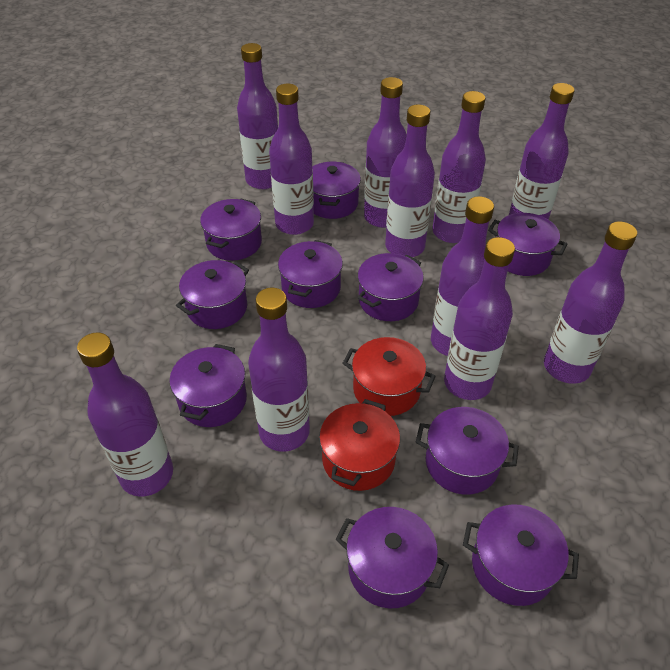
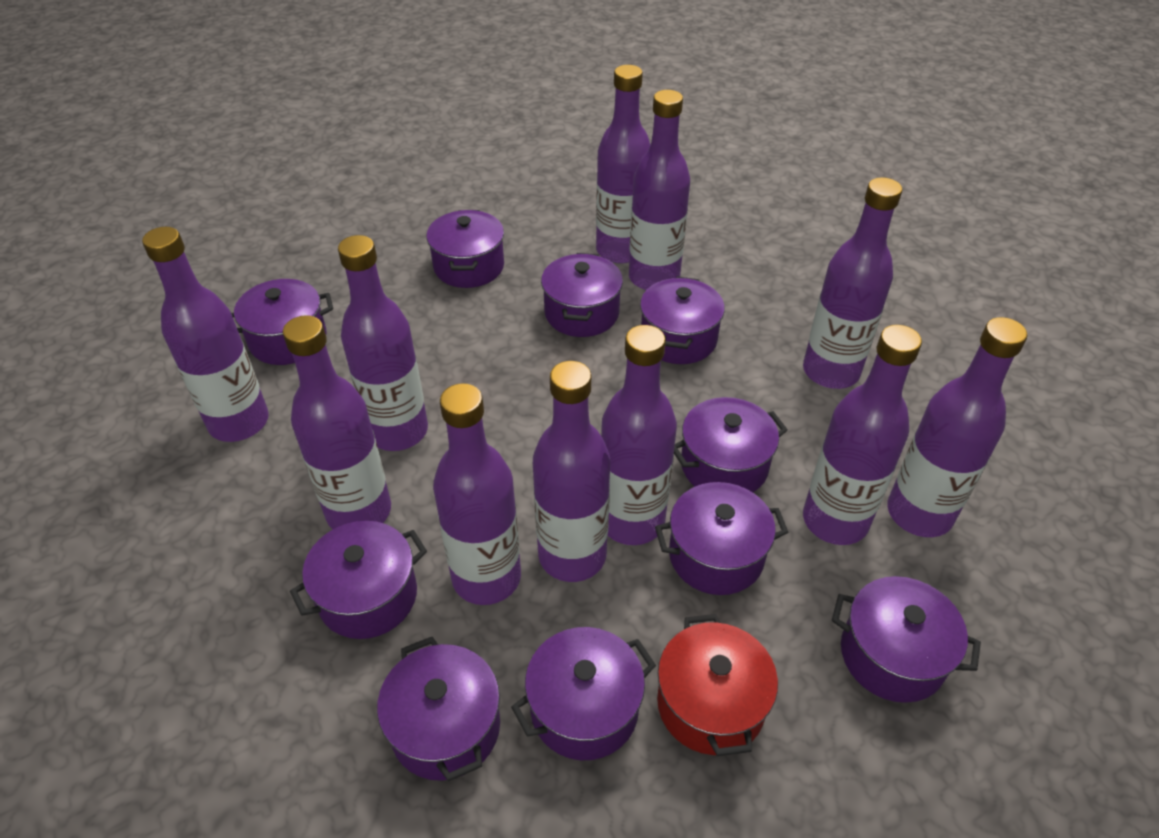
red pot: [319,399,400,491] [342,337,436,416] = 2 -> [657,614,778,756] = 1

